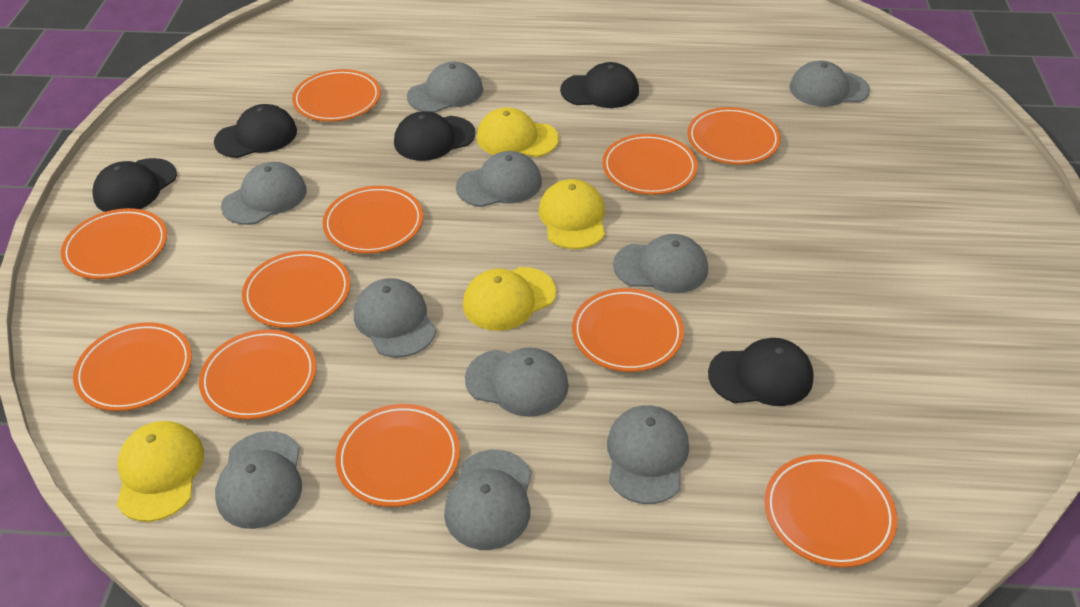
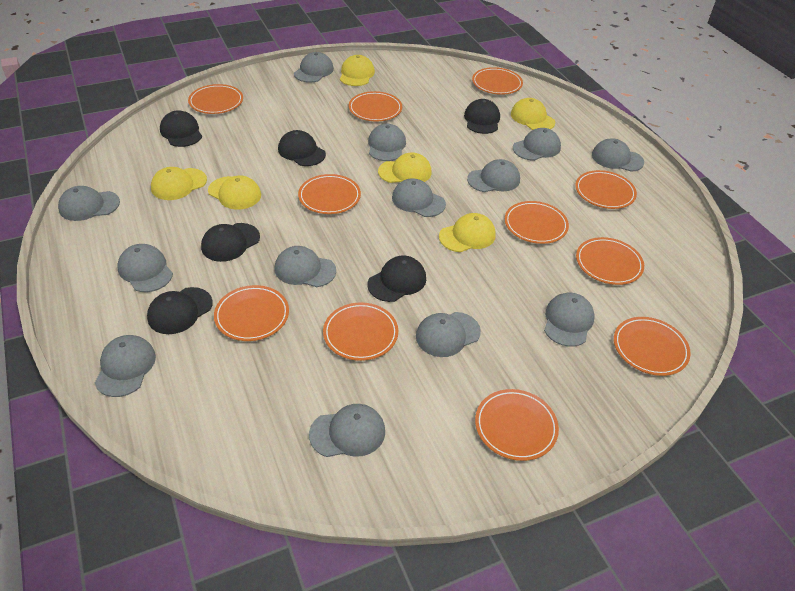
black cap: [92,158,177,212] [214,104,297,158] [394,111,475,161] [560,62,639,108] [708,338,814,406] = 5 -> [147,287,213,334] [160,110,202,147] [201,223,260,262] [278,130,326,166] [368,256,426,302] [464,99,500,134] = 6
grey cap: [215,431,302,529] [221,162,307,225] [354,278,436,358] [407,62,483,113] [444,450,532,550] [456,151,542,207] [465,347,569,417] [607,405,689,504] [613,234,708,293] [789,60,870,107] = 10 -> [58,186,120,221] [95,335,156,397] [117,244,173,292] [275,246,336,287] [294,52,334,83] [309,404,385,457] [368,124,406,161] [392,179,446,217] [416,312,481,357] [467,159,520,192] [513,128,561,161] [544,293,594,347] [592,138,644,172] = 13
yellow cap: [117,421,204,522] [463,267,556,331] [477,107,559,157] [539,179,605,249] = 4 -> [151,167,207,200] [208,176,261,209] [340,55,375,86] [378,152,432,183] [439,213,496,252] [511,98,555,130] = 6

